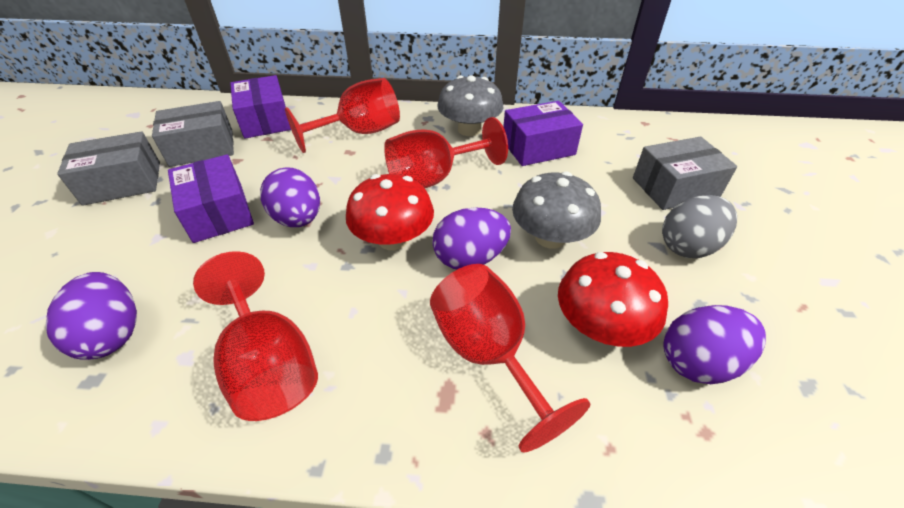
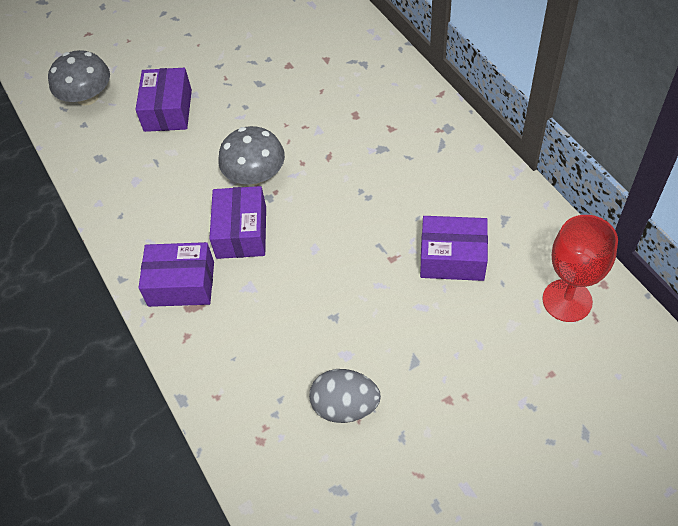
grey box: [57,131,160,206] [152,101,234,167] [633,137,737,210] = 3 -> none = 0
purple box: [168,154,254,243] [230,75,291,138] [503,101,583,166] = 3 -> [135,68,192,132] [138,242,214,307] [209,186,266,259] [420,216,488,281] = 4
purple egg: [45,272,137,360] [260,167,320,227] [432,208,511,269] [663,305,766,384] = 4 -> none = 0
red goblet: [193,251,318,421] [285,78,400,153] [384,117,508,188] [430,264,591,453] = 4 -> [542,215,618,322] = 1
red mushroom: [346,174,434,250] [558,252,668,347] = 2 -> none = 0

